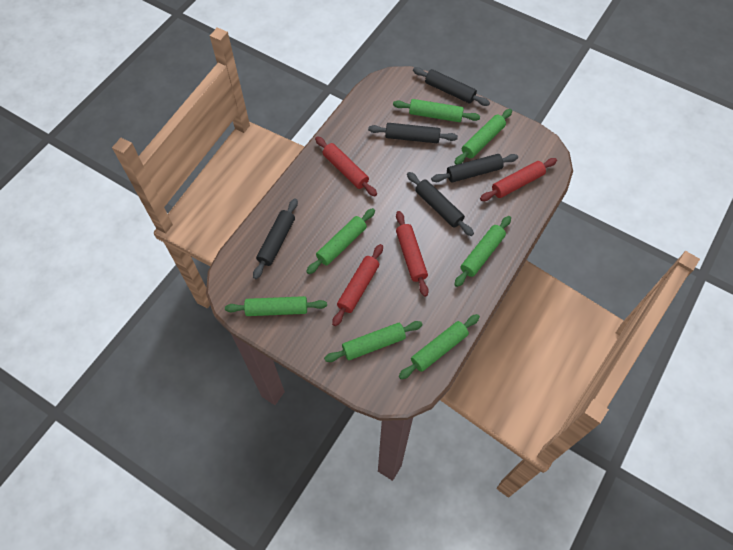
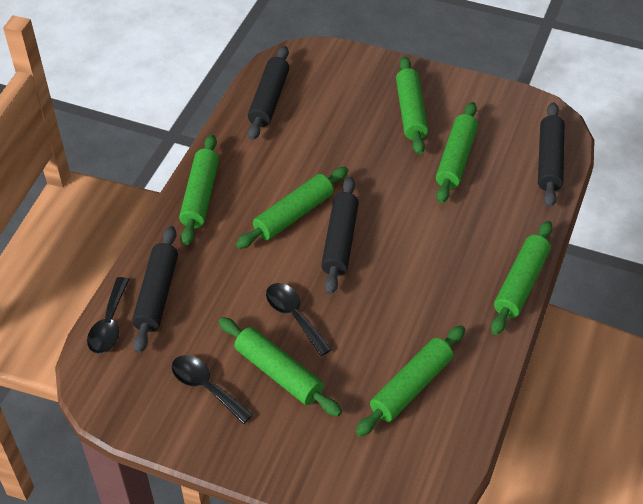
black rolling pin: [253,198,298,279] [368,123,458,143] [407,172,474,236] [413,67,490,106] [431,154,518,182] = 5 -> [132,226,178,353] [248,46,289,140] [321,177,359,295] [538,102,565,207] = 4
black spoon: none = 0 -> [87,277,129,354] [172,355,253,424] [266,283,332,356] = 3
red rolling pin: [315,136,377,196] [332,244,383,326] [396,211,429,297] [480,158,557,201] = 4 -> none = 0

